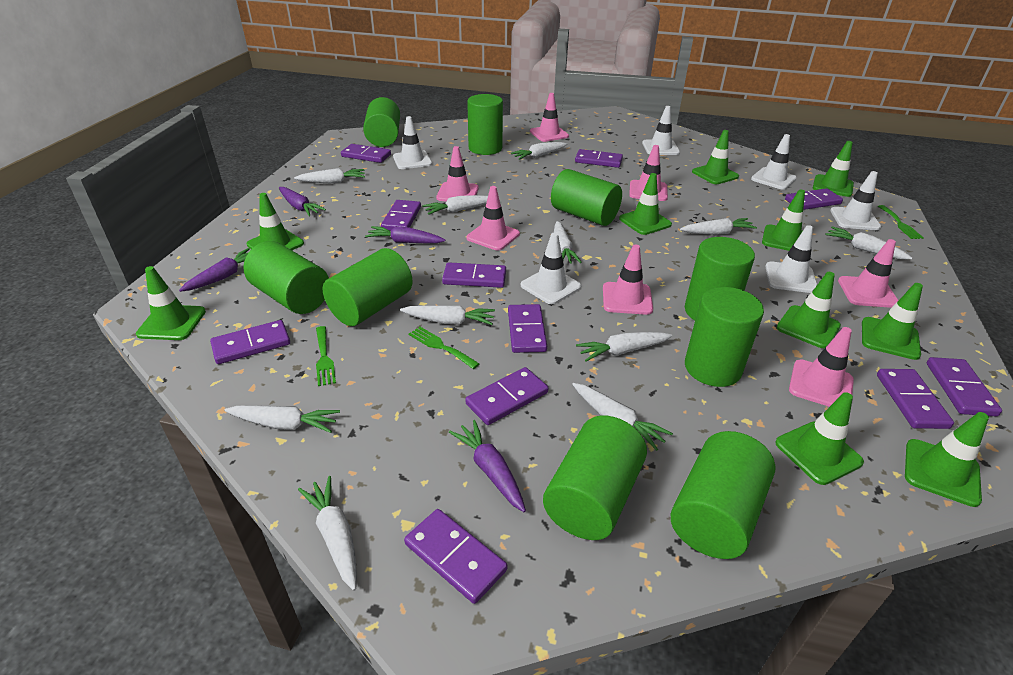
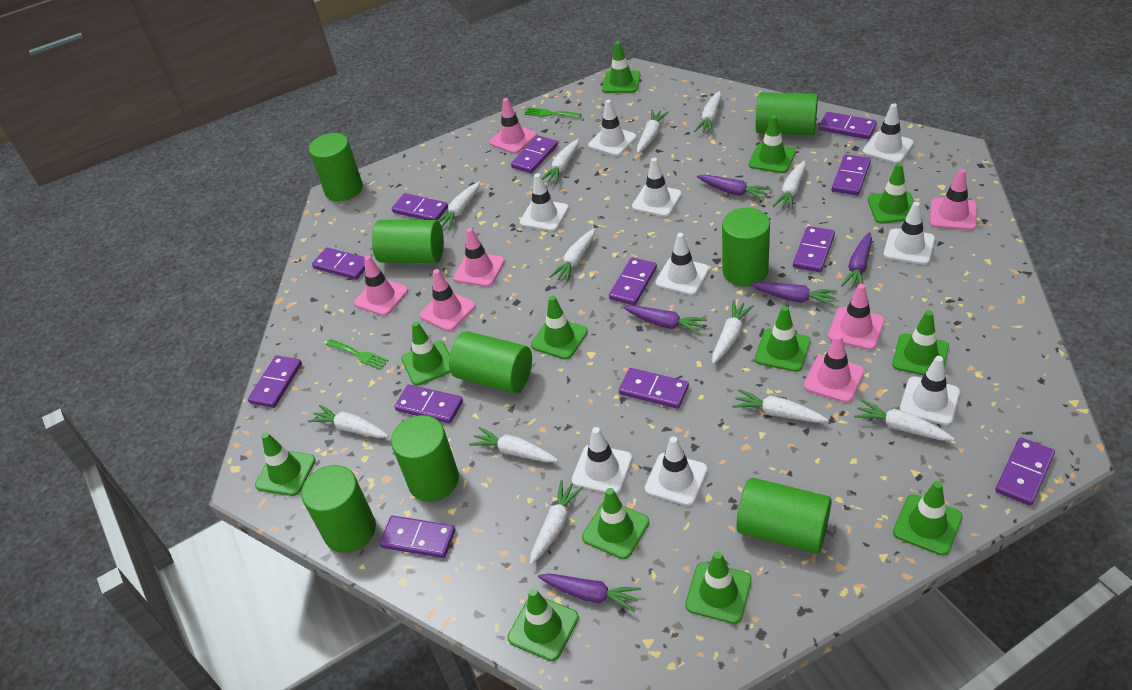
green cylinder: [243,241,329,314] [323,248,413,326] [363,97,400,147] [467,94,503,155] [543,415,647,540] [551,169,622,226] [671,431,776,559] [685,237,755,321] [685,287,764,387] = 9 -> [301,465,376,553] [309,133,363,202] [372,220,444,263] [391,415,459,502] [449,331,532,394] [722,208,770,287] [736,477,832,554] [756,92,818,135] = 8
green fork: [316,326,336,386] [409,326,479,369] [878,205,924,239] = 3 -> [326,339,389,370] [524,108,582,118] = 2
green traffic cone: [136,266,206,340] [247,193,304,250] [619,173,672,235] [692,130,739,184] [762,190,805,251] [775,392,864,485] [777,272,841,348] [813,141,854,197] [862,283,923,360] [905,412,989,507] = 10 -> [255,432,316,496] [401,321,451,386] [507,588,579,661] [531,296,588,360] [582,488,649,559] [602,41,640,93] [685,551,752,624] [749,115,796,173] [755,306,811,372] [868,163,914,224] [892,310,949,375] [893,481,963,556] = 12
purple carrot: [179,248,249,292] [279,187,326,216] [365,226,445,243] [449,420,526,512] = 4 -> [538,573,641,612] [624,305,707,335] [697,175,771,201] [750,282,837,306] [841,232,872,289] = 5
purple domino: [210,320,290,364] [341,144,391,163] [381,200,421,231] [404,509,507,604] [442,262,506,288] [465,367,548,425] [508,304,547,353] [575,149,623,168] [785,188,843,210] [877,369,954,429] [927,357,1002,416] = 11 -> [248,355,302,408] [312,248,365,280] [379,516,455,558] [392,193,448,220] [394,384,463,424] [511,136,558,173] [609,257,657,305] [619,368,689,409] [793,226,835,272] [819,112,877,139] [832,154,871,195] [995,437,1055,506] = 12
white carrot: [224,405,340,433] [294,168,365,183] [298,476,357,591] [400,306,495,325] [423,195,488,215] [511,142,567,160] [554,221,582,264] [572,383,673,451] [576,332,672,362] [680,218,757,235] [825,227,912,259] = 11 -> [308,405,388,438] [437,181,480,230] [469,427,558,462] [530,480,584,565] [542,139,579,184] [549,228,595,282] [637,110,669,153] [694,91,721,134] [712,300,754,364] [732,389,828,423] [772,161,806,210] [854,399,955,441] = 12
white traffic cone: [393,116,432,169] [521,233,581,304] [642,106,680,155] [751,134,797,190] [765,225,817,293] [830,171,881,230] = 6 -> [520,173,569,231] [572,427,632,494] [588,99,636,156] [632,158,682,217] [645,436,707,506] [655,233,709,295] [862,103,914,164] [883,202,935,265] [900,356,960,425] = 9

